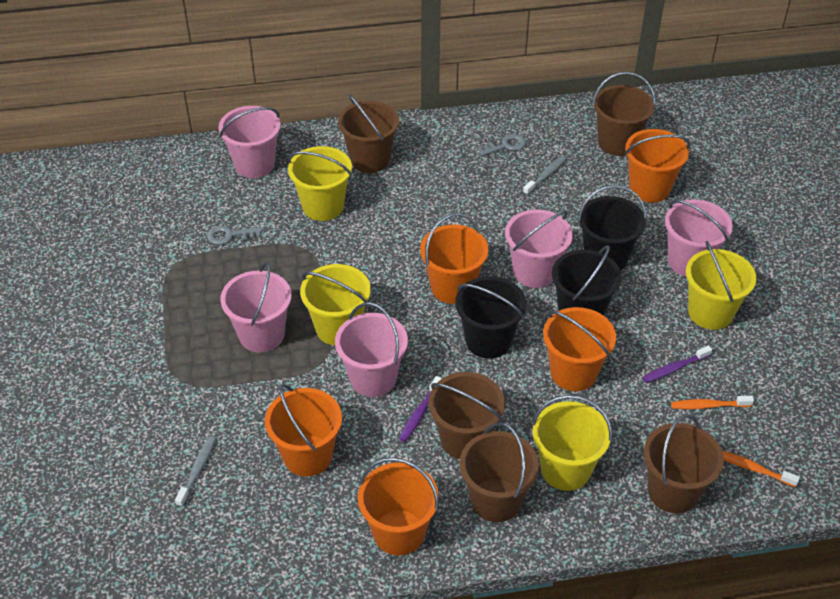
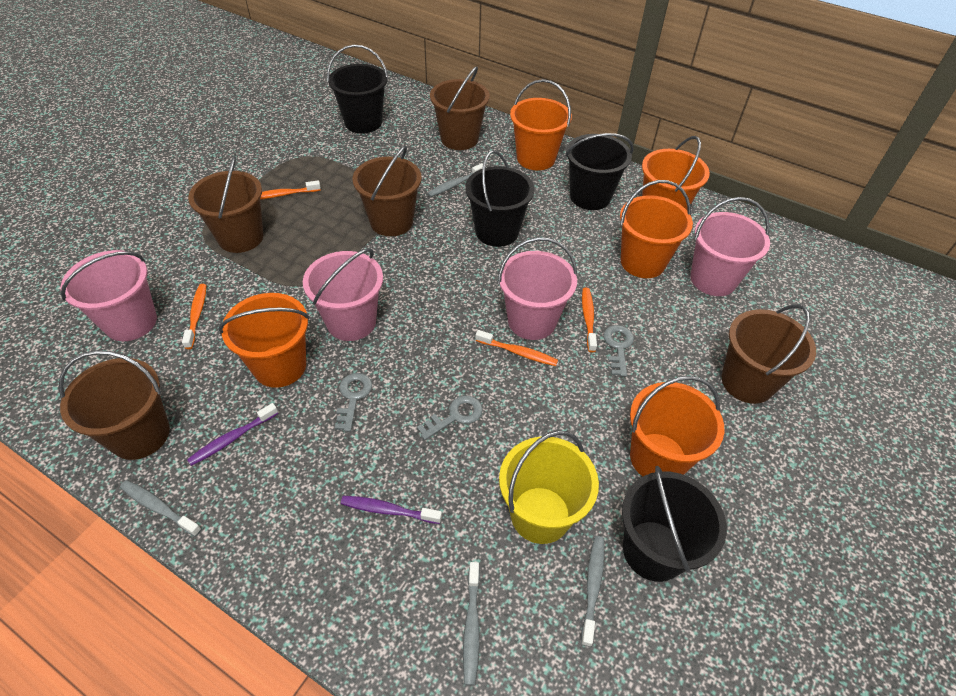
black bucket: [455,276,526,359] [552,245,622,316] [578,185,647,271] = 3 -> [327,45,388,134] [465,150,535,247] [565,133,634,210] [622,466,727,582] = 4
grey key: [207,226,262,245] [478,134,526,156] = 2 -> [335,373,372,432] [417,395,483,440] [604,325,634,377] = 3
grey toothbrush: [175,436,216,507] [523,156,567,195] = 2 -> [120,480,202,537] [427,163,483,197] [463,562,480,685] [581,536,604,647] = 4
orange toothbrush: [671,396,754,409] [722,451,800,487] = 2 -> [182,284,206,349] [260,180,321,199] [476,330,558,366] [582,288,597,352] = 4
pink bucket: [218,106,281,178] [220,261,291,352] [335,302,408,397] [505,210,573,288] [665,199,733,277] = 5 -> [61,250,157,341] [303,248,383,341] [498,237,577,340] [690,197,770,296] = 4
yellow bucket: [288,146,352,221] [300,264,371,345] [532,395,612,491] [686,241,756,330] = 4 -> [499,431,599,544] = 1

